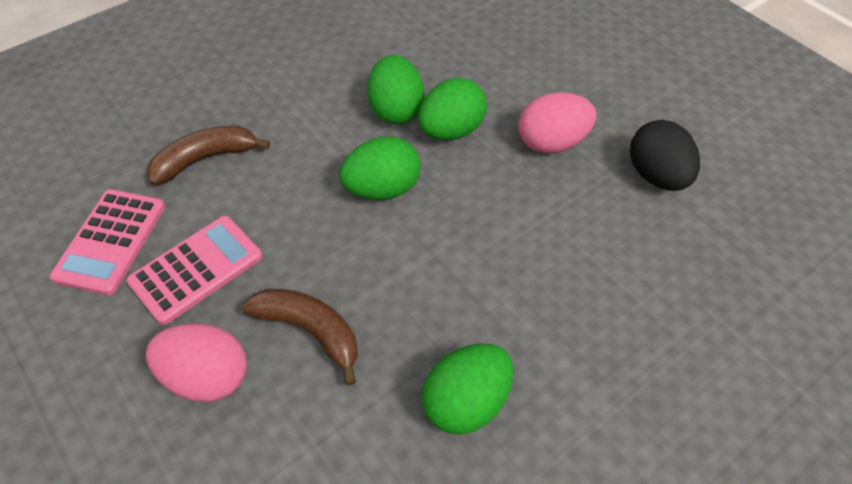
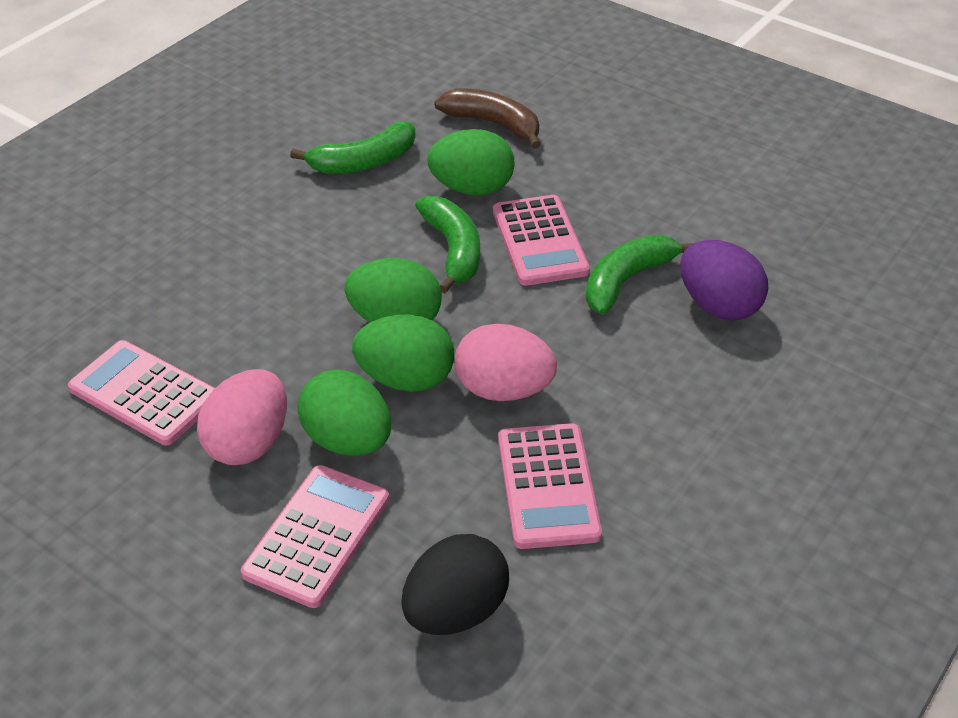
brown banana: [147,126,270,186] [242,289,358,386] = 2 -> [434,88,541,149] = 1
green banana: none = 0 -> [290,122,416,174] [415,196,480,294] [586,235,694,314] = 3
pink calculator: [50,189,165,295] [126,216,263,325] = 2 -> [68,340,215,446] [241,465,389,608] [493,195,590,286] [498,423,602,549] = 4
purple egg: none = 0 -> [680,240,768,321] = 1

